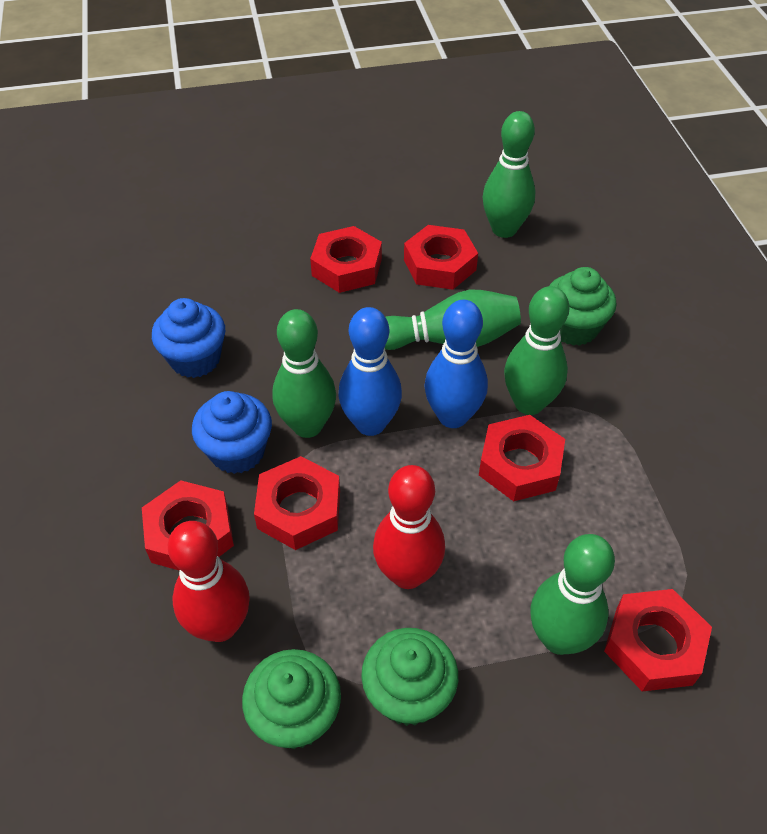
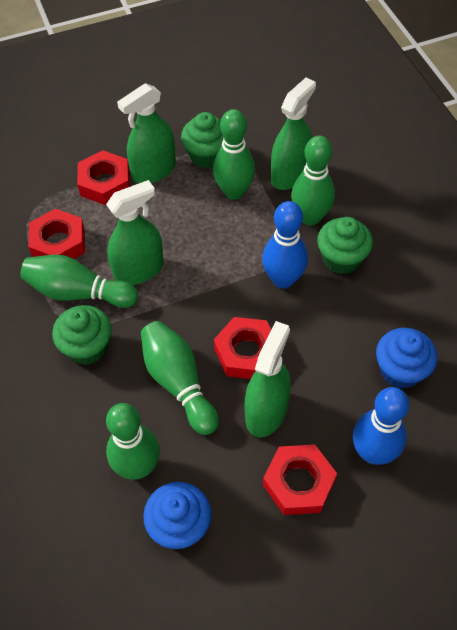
green spray bottle: none = 0 -> [106,180,164,285] [117,83,176,183] [245,321,291,437] [271,77,316,190] = 4
red bowling pin: [168,521,250,642] [373,465,445,589] = 2 -> none = 0
red nut: [142,480,234,571] [254,456,340,550] [310,226,382,293] [404,225,478,290] [479,415,565,501] [604,589,712,692] = 6 -> [28,209,85,259] [77,150,130,205] [214,317,271,379] [263,445,337,515] = 4

